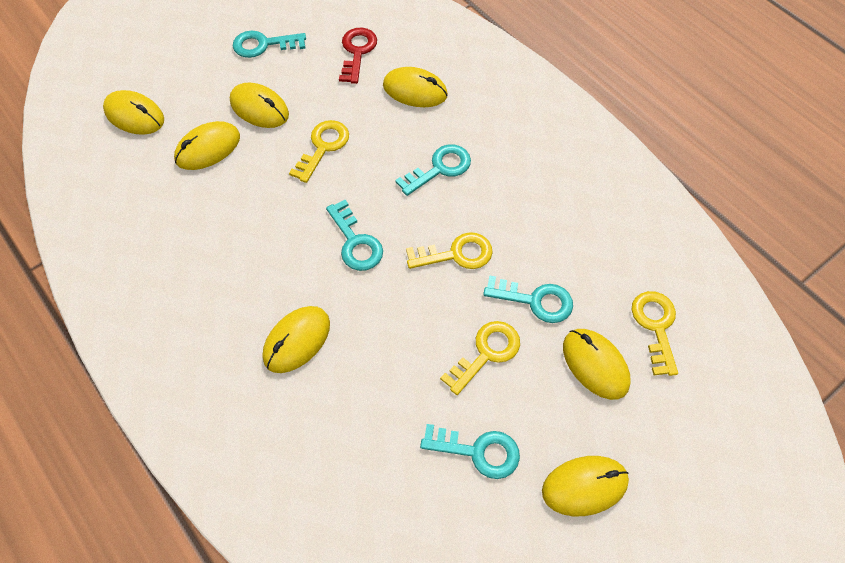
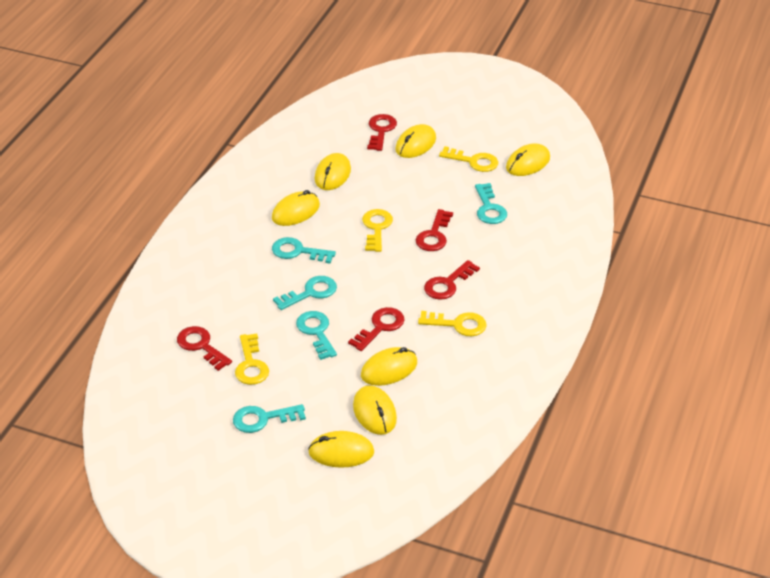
red key: [339,28,377,84] = 1 -> [177,326,232,371] [348,307,405,351] [367,114,397,151] [416,209,453,251] [424,260,480,300] = 5

